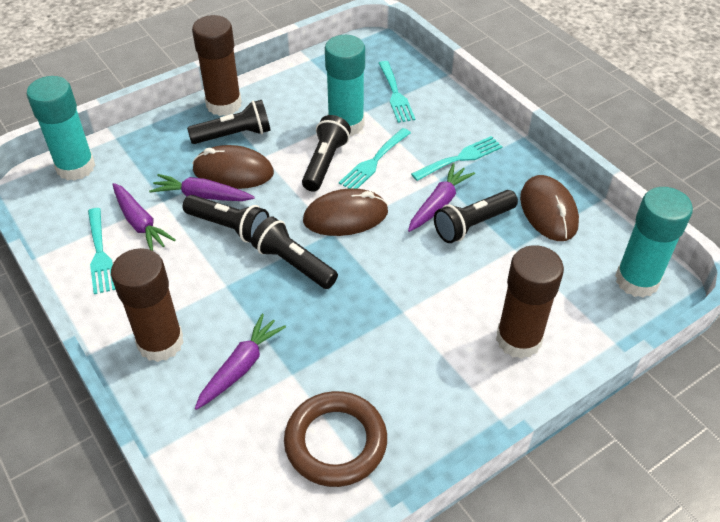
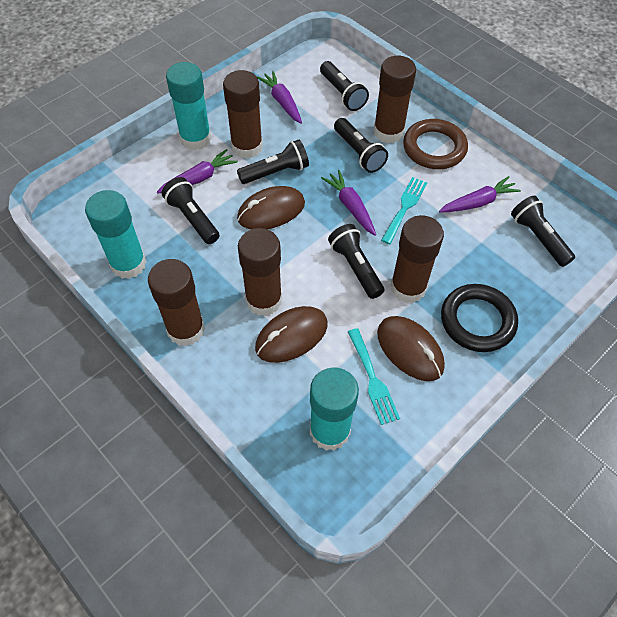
black flashlight: [183,195,269,243] [187,100,271,144] [251,216,338,289] [302,115,351,192] [434,190,518,243] = 5 -> [162,177,220,244] [237,140,309,184] [320,61,369,111] [328,224,384,299] [334,118,388,173] [511,196,575,267] = 6
black ring: none = 0 -> [441,284,518,352] = 1
brown glue stick: [111,248,184,362] [192,15,242,116] [496,245,564,359] = 3 -> [148,259,205,346] [223,70,263,159] [238,228,282,316] [373,56,416,143] [390,215,444,303] = 5
turquoise fork: [88,208,116,294] [339,128,411,189] [379,61,415,123] [411,136,503,181] = 4 -> [348,328,400,425] [381,177,427,244] = 2

